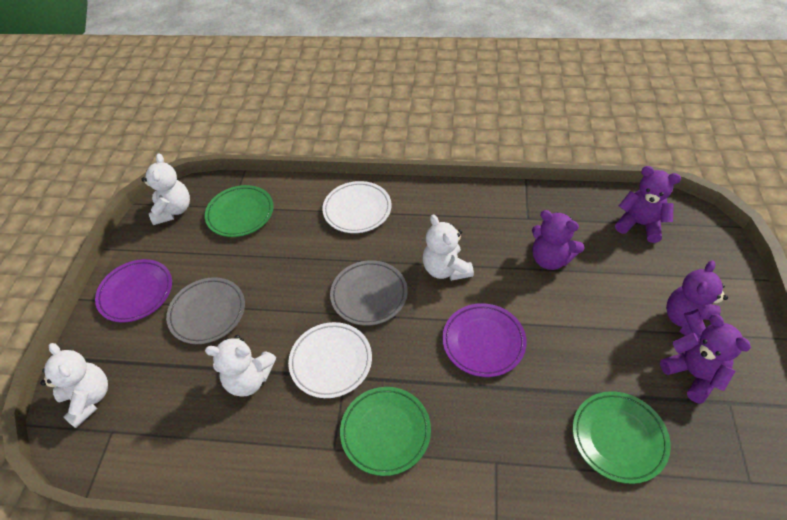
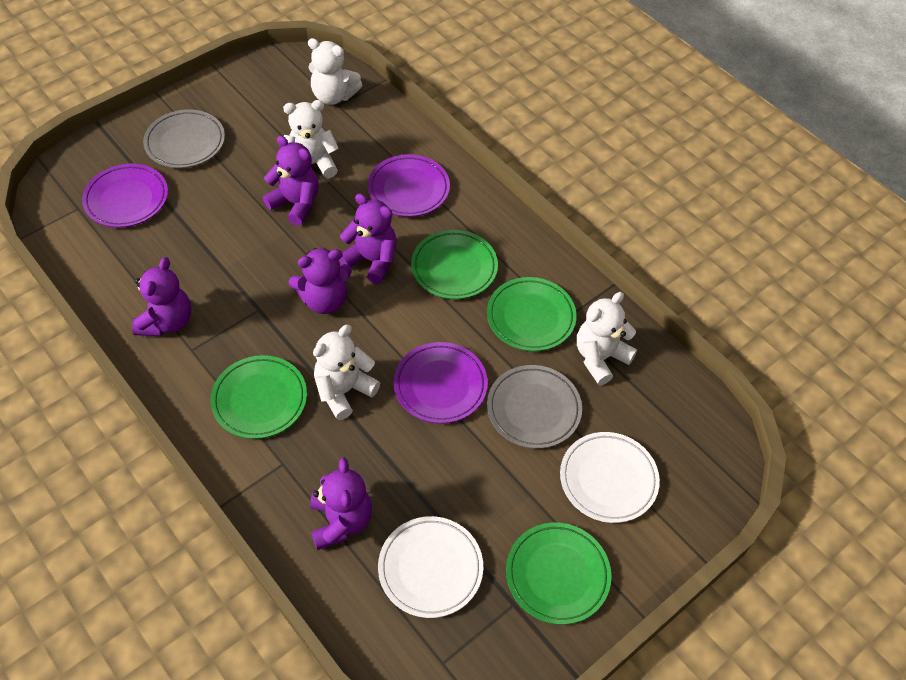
green plate: [205,185,274,237] [340,387,431,476] [573,391,671,484] = 3 -> [210,355,307,439] [411,230,498,299] [487,277,577,351] [506,523,612,625] = 4
purple plate: [95,259,172,323] [442,303,526,377] = 2 -> [82,164,168,228] [368,154,450,217] [394,342,488,424] = 3
purple teddy bear: [532,210,584,270] [615,166,681,243] [660,314,751,404] [666,260,728,338] = 4 -> [132,257,191,336] [263,135,319,226] [289,248,352,314] [310,457,372,550] [339,193,397,284] = 5

